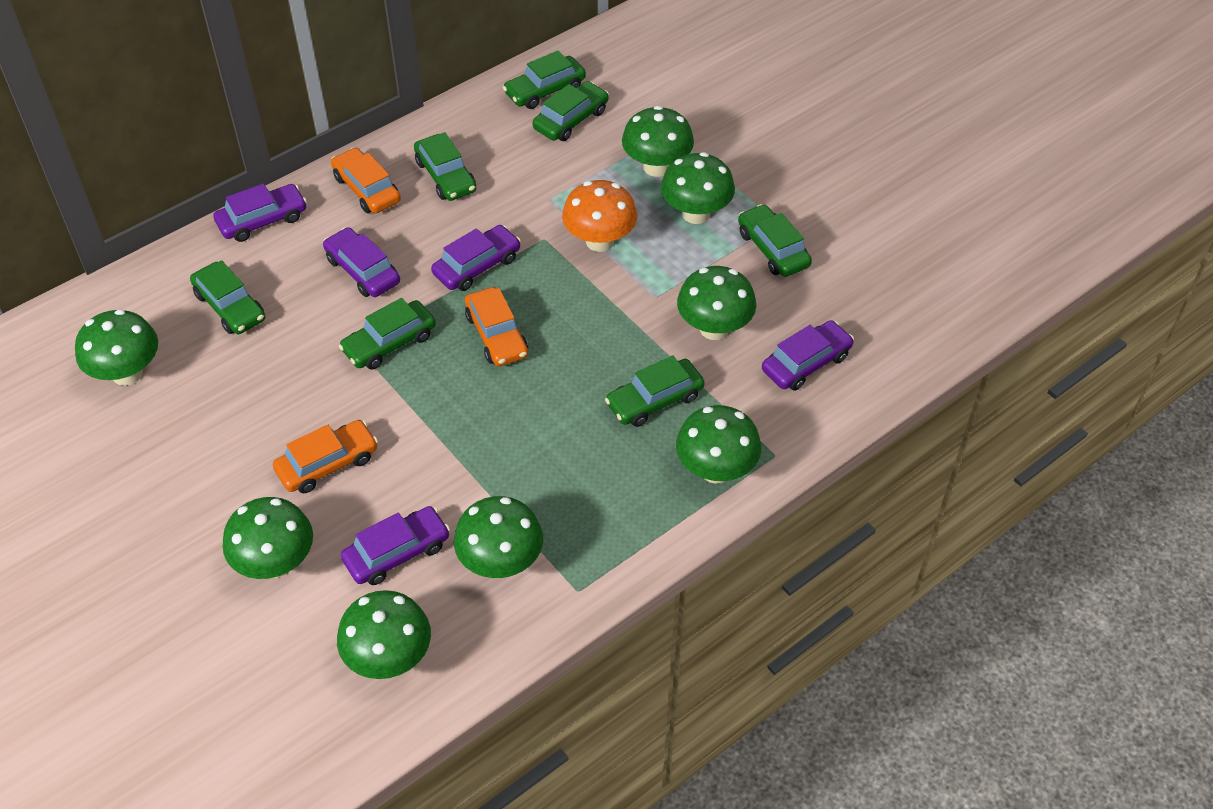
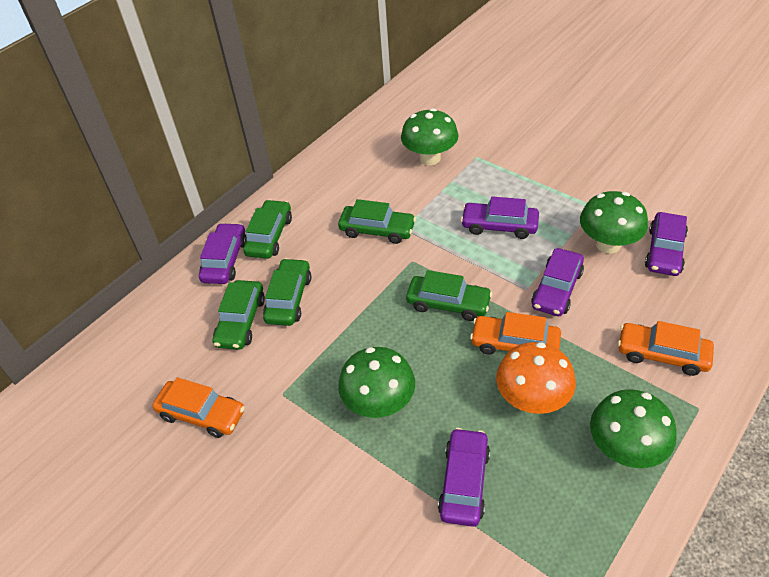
green car: [190,260,265,334] [339,298,436,369] [414,132,477,201] [503,50,586,109] [532,81,609,141] [605,355,705,427] [738,204,812,277] = 7 -> [213,280,265,350] [243,200,292,259] [263,258,312,326] [338,199,416,244] [406,270,492,321] = 5
green mushroom: [75,309,158,386] [223,497,313,579] [337,590,431,679] [454,496,543,578] [622,106,694,177] [661,152,735,224] [676,405,761,484] [677,266,756,340] = 8 -> [338,347,415,418] [401,108,458,165] [580,191,648,254] [590,389,677,468] = 4

